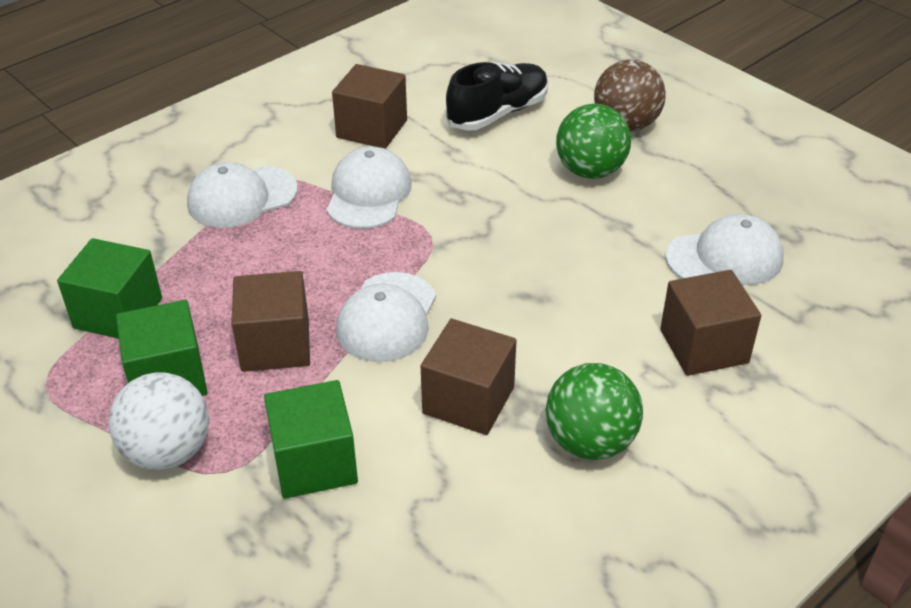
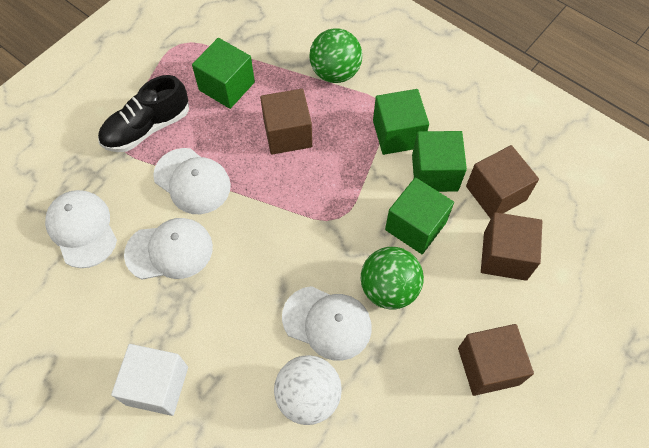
brown ball: [594,60,666,131] = 1 -> none = 0
green cube: [57,238,162,339] [116,300,208,396] [264,380,358,499] = 3 -> [192,38,255,109] [373,89,429,155] [385,177,454,254] [412,131,467,192] = 4
white cube: none = 0 -> [111,344,188,416] = 1

